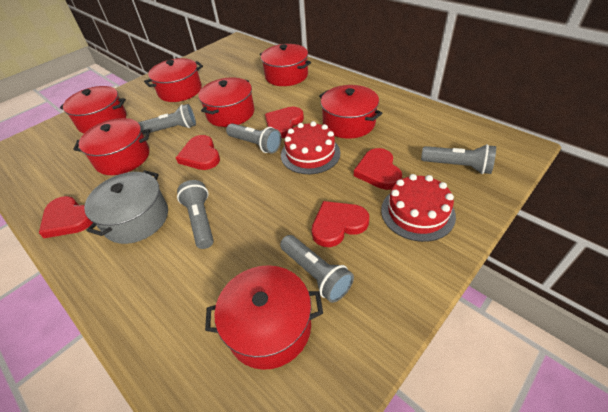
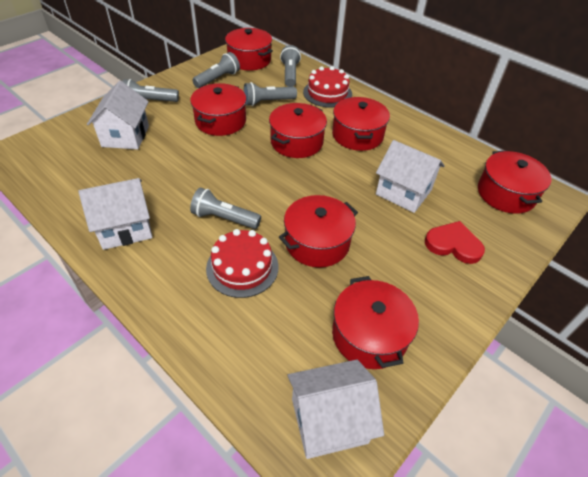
grey pot: [84,170,168,244] = 1 -> none = 0
red heart: [39,196,93,238] [176,135,220,170] [265,107,304,138] [312,201,369,247] [354,148,402,190] = 5 -> [425,221,485,264] = 1
white house: none = 0 -> [78,178,153,250] [87,81,149,150] [288,360,384,459] [376,140,445,213] = 4

